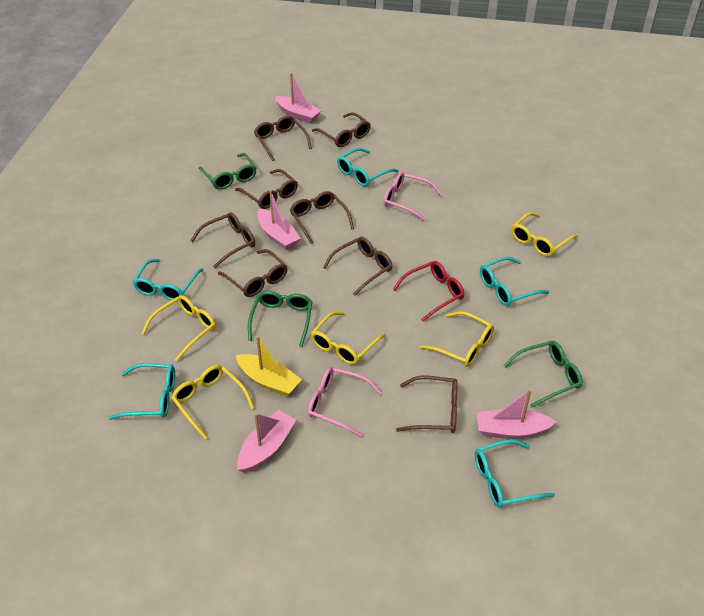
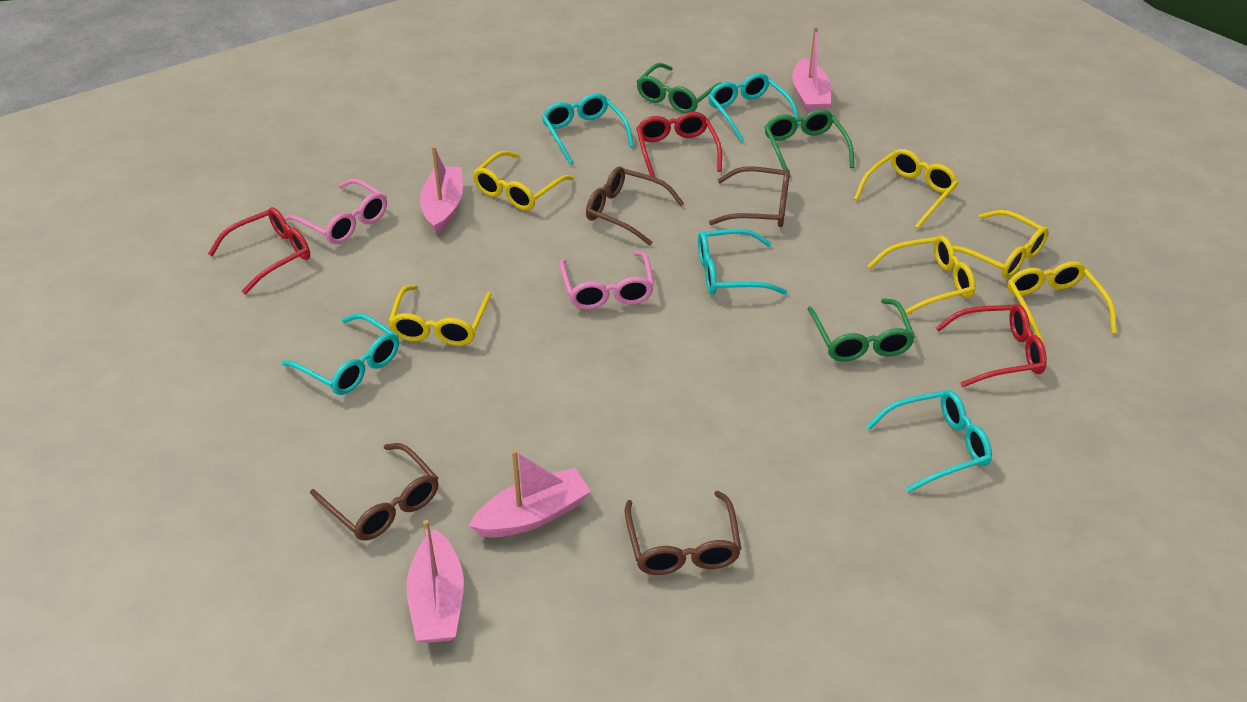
brown glasses: [190,212,255,268] [218,249,287,297] [235,169,298,209] [254,116,312,161] [290,191,354,244] [312,112,371,147] [323,237,392,295] [396,376,458,433] = 8 -> [310,443,438,541] [586,166,684,246] [624,491,742,575] [709,166,790,227] = 4
red glasses: [392,261,464,322] = 1 -> [208,207,310,294] [636,112,722,177] [936,304,1047,387] = 3
yellow boat: [236,336,302,397] = 1 -> none = 0
yellow glasses: [141,295,216,361] [171,365,254,440] [311,311,386,365] [420,311,494,367] [511,212,578,257] = 5 -> [388,285,492,346] [473,151,574,210] [854,149,958,229] [868,235,976,317] [953,210,1049,279] [1007,261,1117,345] = 6

